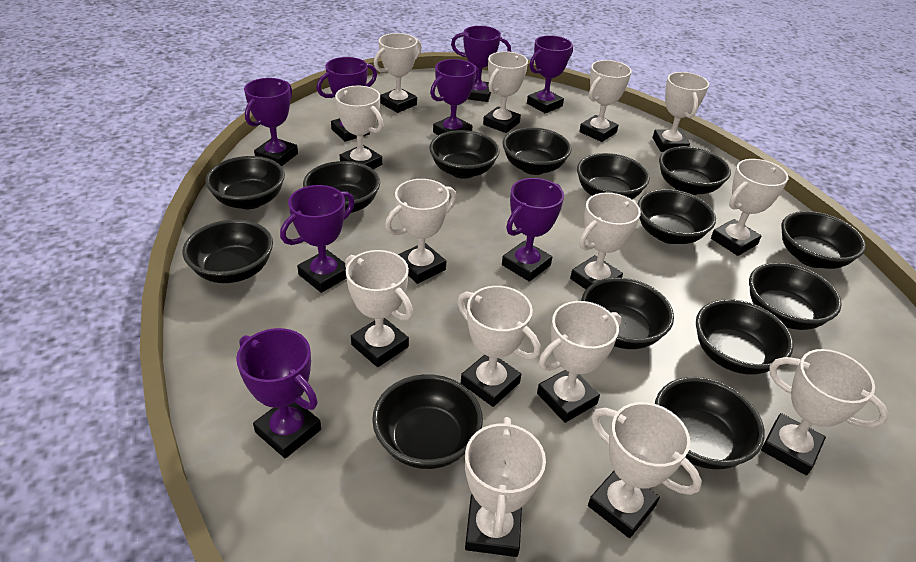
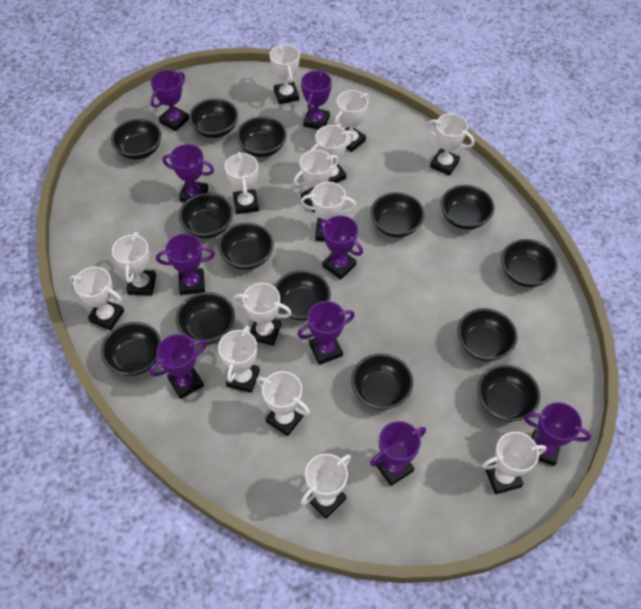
purple trophy: [236,328,321,458] [244,78,298,166] [280,185,355,293] [317,57,377,142] [430,59,478,135] [451,26,511,102] [502,178,564,282] [527,35,573,113] = 8 -> [149,334,207,399] [150,70,189,131] [156,234,215,295] [162,144,214,202] [297,301,355,365] [301,70,332,130] [318,215,363,279] [370,421,426,486] [524,402,591,466] = 9

